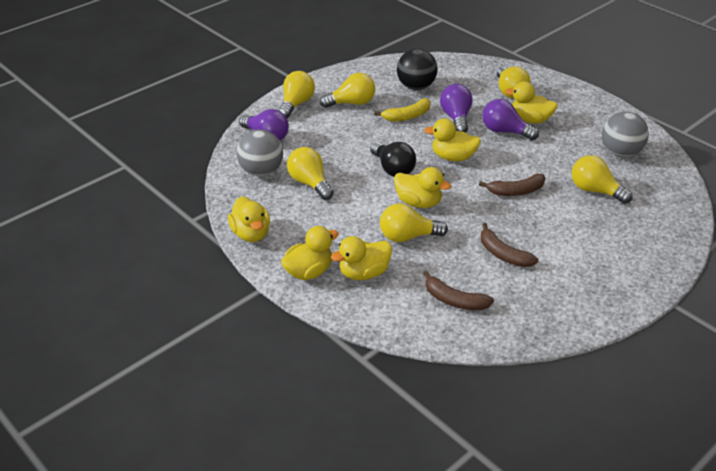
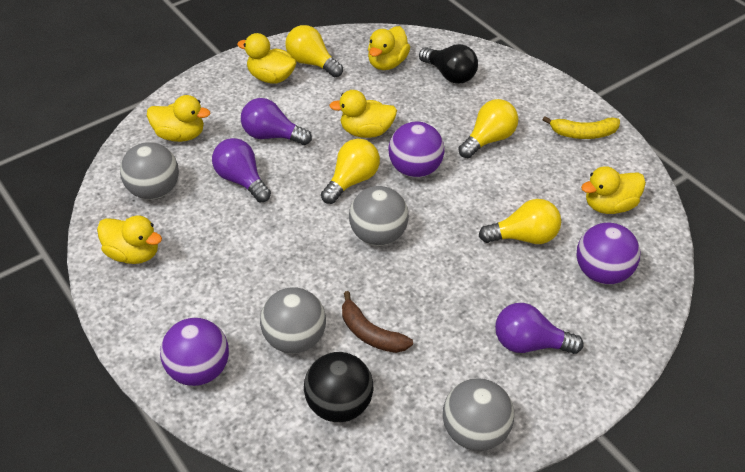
brown banana: [423,270,494,310] [479,174,545,196] [481,223,538,267] = 3 -> [342,291,413,353] = 1
grey ball: [237,130,283,176] [602,112,649,157] = 2 -> [120,142,179,200] [260,287,326,354] [349,186,409,246] [443,378,514,451] = 4
purple ball: none = 0 -> [160,318,229,386] [389,122,444,178] [577,223,640,285] = 3
yellow light bulb: [279,71,315,118] [287,147,334,200] [320,73,375,108] [380,203,448,242] [497,67,531,98] [572,155,632,204] = 6 -> [285,25,343,77] [321,139,380,204] [459,99,518,158] [479,199,561,244] = 4

